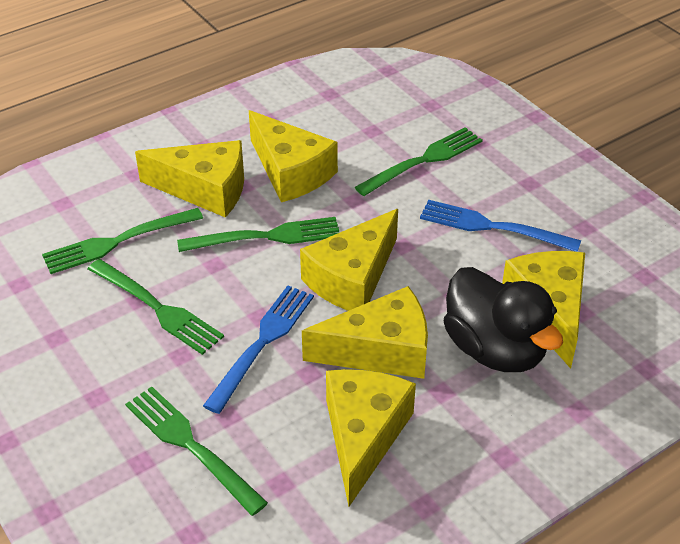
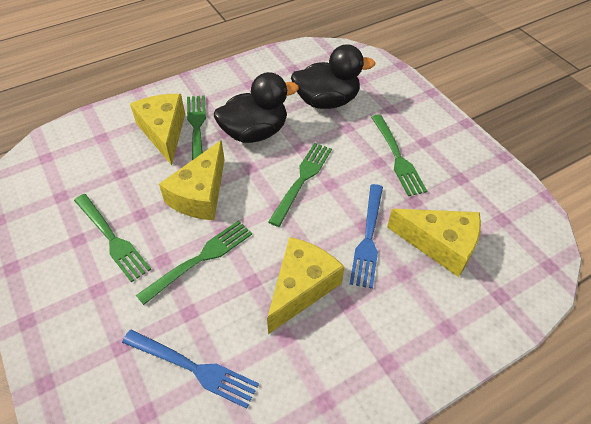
black duck: [444,267,563,372] = 1 -> [214,72,299,143] [291,44,376,109] = 2
yellow cheese: [135,140,244,218] [249,110,338,202] [300,209,398,311] [302,286,428,379] [326,369,416,506] [502,251,585,369] = 6 -> [130,94,185,165] [159,140,225,220] [267,237,344,334] [387,209,481,277] = 4

